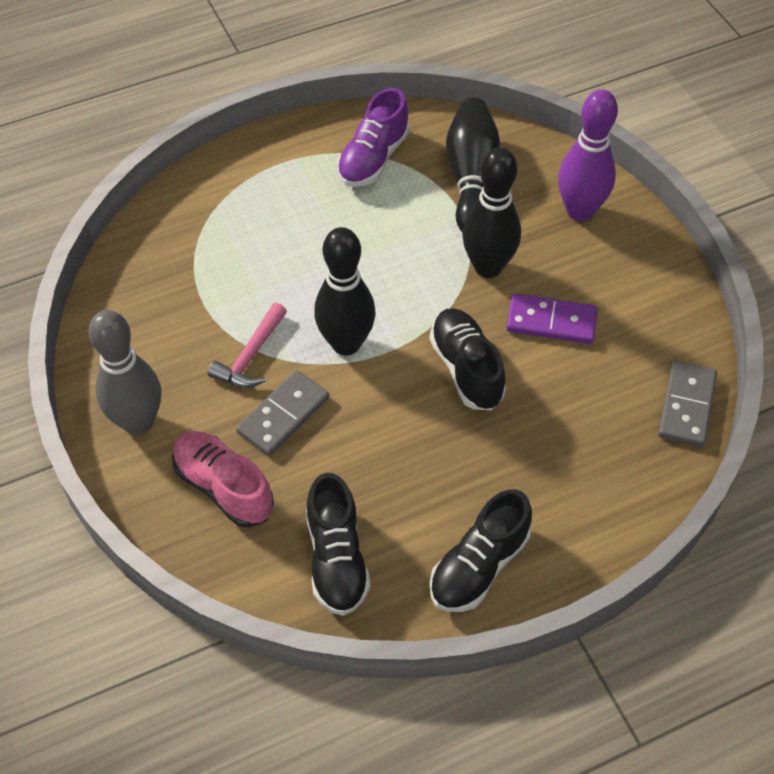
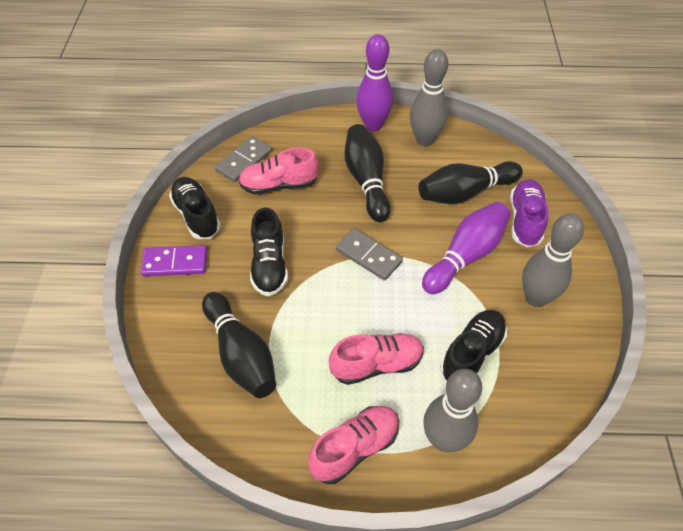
grey bowling pin: [89,310,161,435] = 1 -> [410,49,448,146] [423,369,482,452] [522,213,584,307] = 3
pink hammer: [208,303,287,388] = 1 -> none = 0
pink shoe: [172,431,274,527] = 1 -> [238,148,319,195] [308,406,399,484] [329,333,424,385] = 3
purple bowling pin: [558,90,618,221] = 1 -> [356,34,393,131] [422,202,510,294] = 2

